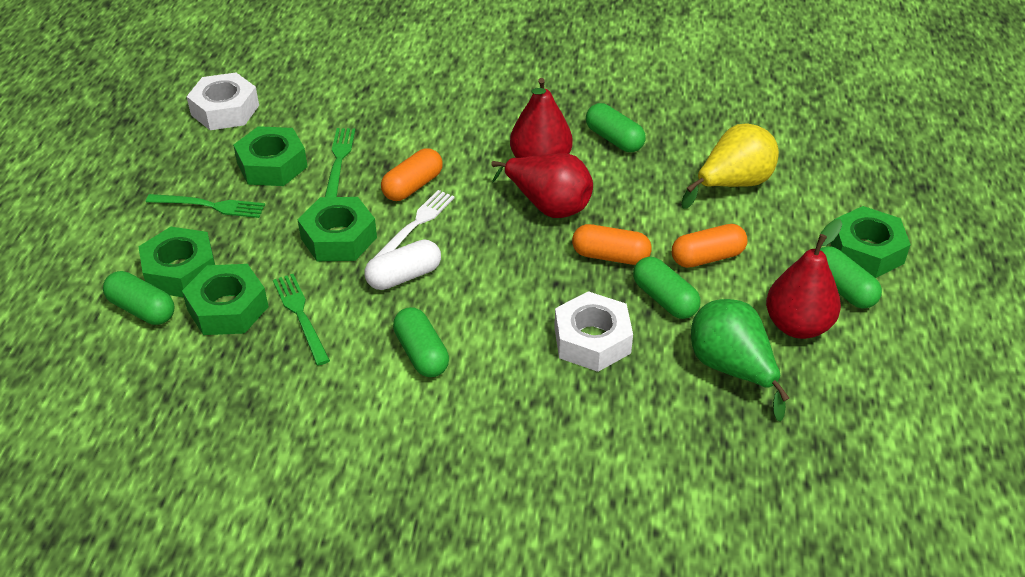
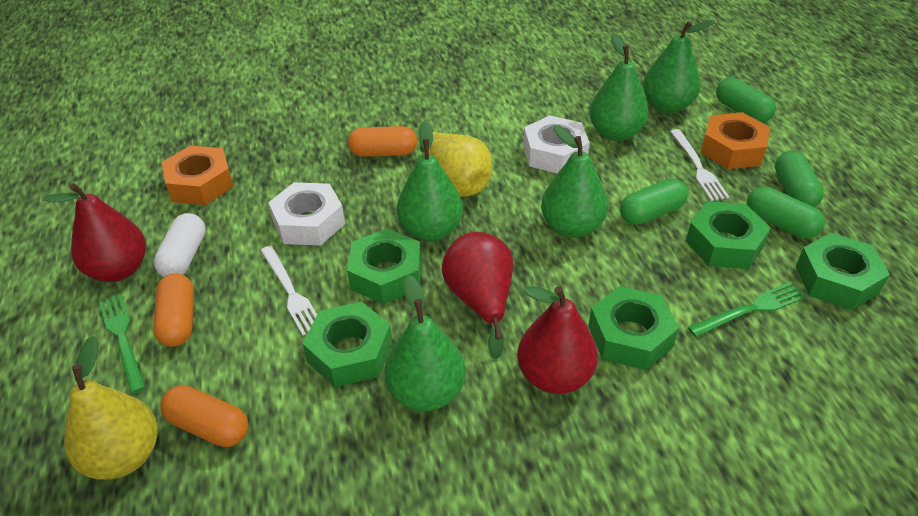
green capsule: [103,271,174,325] [393,307,449,377] [586,103,646,152] [633,257,700,319] [820,246,882,309] = 5 -> [620,179,688,225] [716,78,776,123] [747,187,825,239] [775,151,824,207] = 4
green fork: [146,194,265,218] [273,274,330,365] [325,128,355,197] = 3 -> [99,293,146,394] [688,282,807,337] = 2
green pear: [691,299,789,422] = 1 -> [384,275,466,411] [397,121,463,241] [541,125,608,238] [589,33,649,141] [643,20,714,113] = 5
orange nut: none = 0 -> [161,145,234,205] [701,112,771,169] = 2
white fork: [374,190,455,258] = 1 -> [260,246,317,336] [670,129,729,201] = 2
yellow pear: [681,123,779,209] = 1 -> [64,336,158,480] [420,132,492,197] = 2

